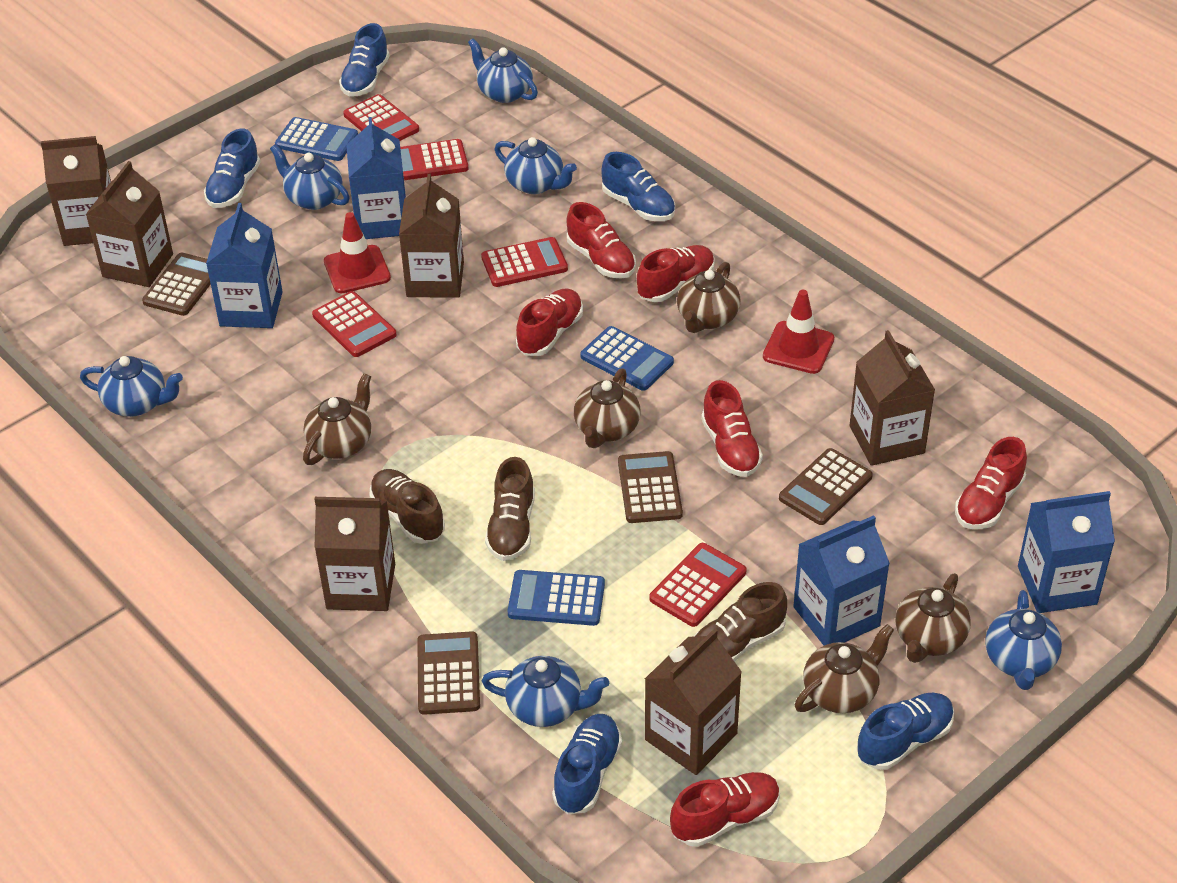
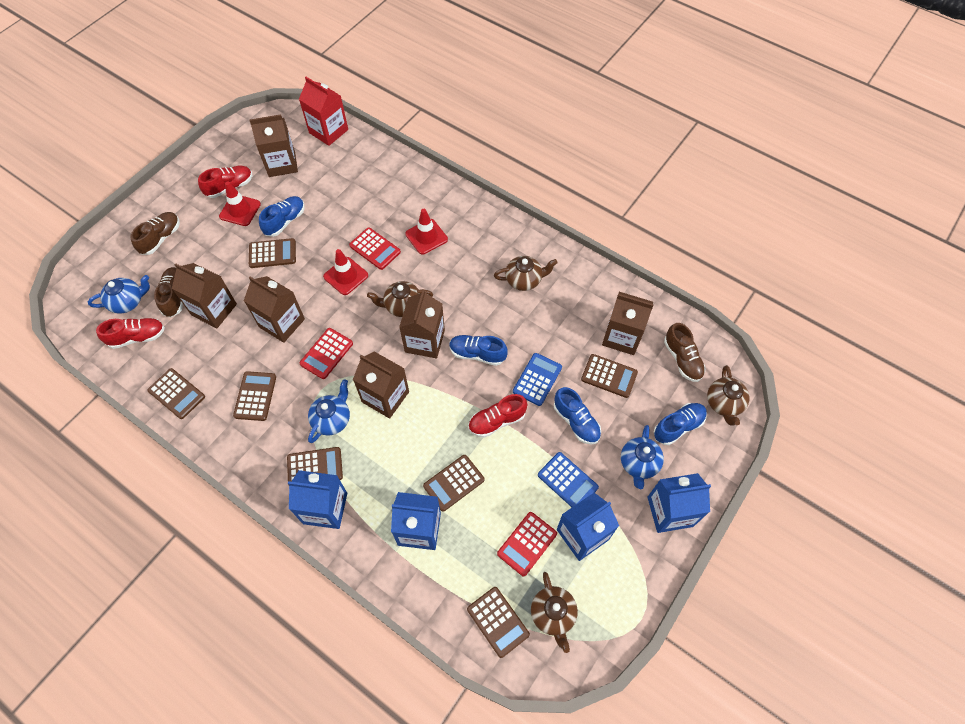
blue calculator: [275,117,358,161] [507,570,605,626] [580,326,674,391] = 3 -> [513,353,562,406] [538,452,599,507] = 2
blue shoe: [204,129,260,208] [339,23,390,97] [552,714,622,815] [601,152,675,221] [857,693,954,770] = 5 -> [259,196,305,237] [449,335,508,366] [554,387,601,445] [654,403,707,445] = 4
blue teapot: [80,356,183,417] [270,144,350,210] [468,38,538,103] [482,656,609,727] [495,137,577,194] [985,590,1062,690] = 6 -> [88,275,150,314] [308,379,350,443] [621,425,664,489] = 3
brown calculator: [142,252,211,316] [417,631,480,715] [618,451,683,523] [779,448,873,525] = 4 -> [147,368,205,419] [233,371,276,421] [249,238,296,268] [287,447,343,485] [423,455,485,512] [467,587,530,658] [581,354,638,398] = 7
brown teapot: [303,373,371,465] [574,368,641,448] [677,262,740,333] [795,624,894,713] [896,573,971,663] = 5 -> [367,281,433,317] [494,256,558,291] [531,572,578,653] [707,365,749,426] = 4
red calculator: [312,291,396,357] [343,94,419,141] [400,139,468,180] [481,237,568,287] [649,543,747,627] = 5 -> [299,328,353,379] [349,227,401,270] [497,512,557,576] = 3
red carton: none = 0 -> [299,77,348,146] = 1
red shoe: [516,288,583,356] [567,202,636,279] [637,245,715,302] [670,772,780,847] [701,380,763,477] [955,437,1027,529] = 6 -> [96,318,165,349] [198,165,252,198] [468,394,527,438] = 3
red traffic cone: [324,212,391,293] [763,290,834,374] = 2 -> [219,181,261,226] [323,249,368,295] [405,209,448,255] = 3

